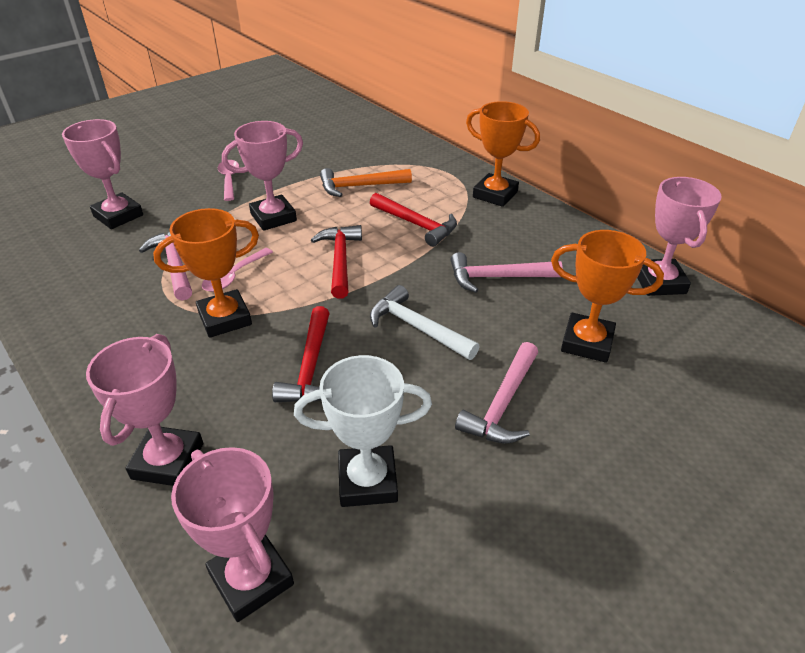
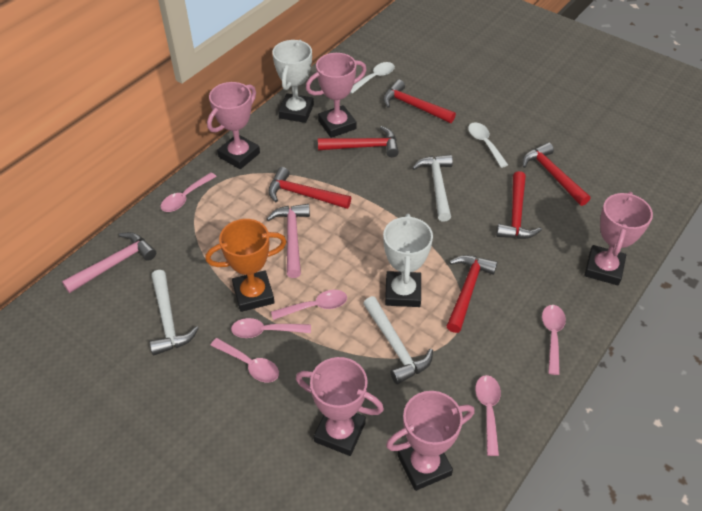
orange hammer: [320,168,412,197] = 1 -> none = 0
orange trophy: [153,208,259,338] [466,101,540,207] [551,230,664,363] = 3 -> [205,219,287,312] = 1
pink hammer: [139,232,192,301] [450,252,563,293] [455,342,538,444] = 3 -> [62,232,156,293] [267,204,310,278] = 2
pink spoon: [202,248,273,292] [218,160,239,201] = 2 -> [161,172,217,212] [210,338,279,382] [231,318,311,338] [271,290,347,320] [475,375,501,456] [542,305,566,375] = 6
red hammer: [272,306,330,402] [311,225,362,299] [370,193,457,247] = 3 -> [268,167,351,209] [318,126,399,157] [383,80,456,123] [447,255,498,333] [496,171,542,239] [522,142,590,206] = 6
white hammer: [370,285,480,360] = 1 -> [150,270,199,355] [363,296,433,384] [412,155,453,221] = 3
white spoon: none = 0 -> [350,62,395,94] [468,122,508,168] = 2
white trophy: [294,355,432,507] = 1 -> [272,40,314,123] [383,214,433,307] = 2

